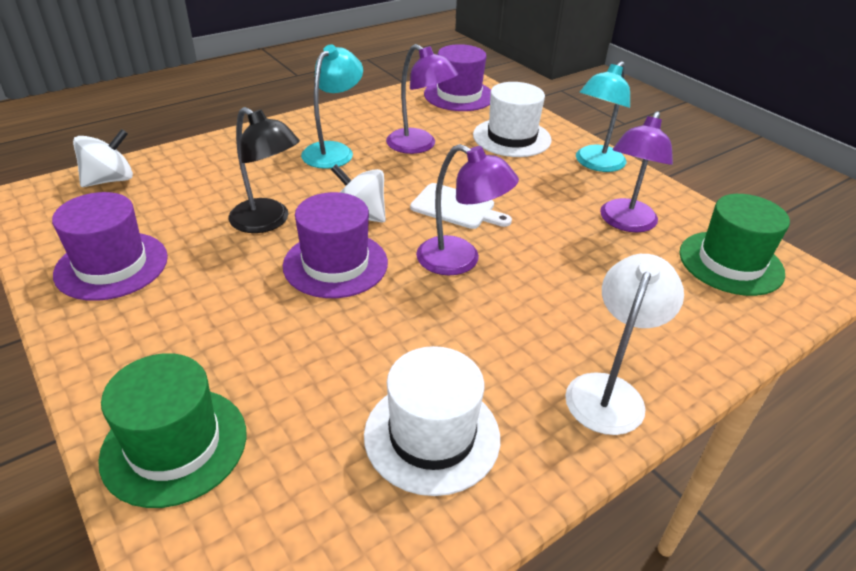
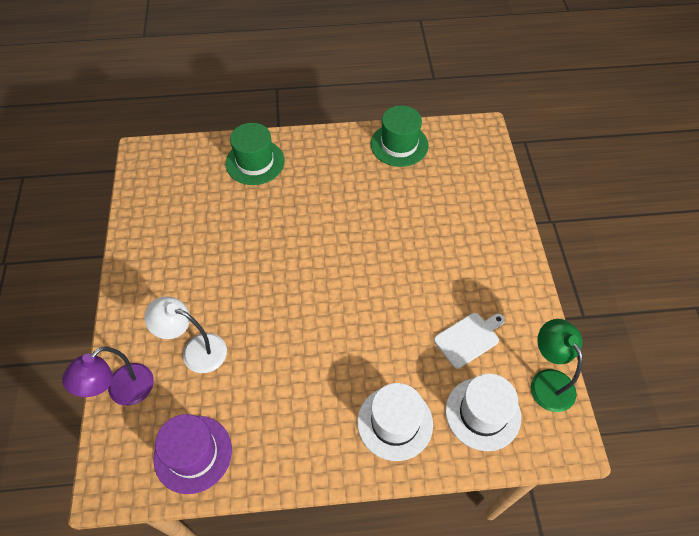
black lamp: [228,107,300,233] = 1 -> none = 0
green lamp: none = 0 -> [531,319,583,412] = 1
purple hat: [52,192,168,301] [283,192,388,298] [424,44,491,111] = 3 -> [153,414,232,494] = 1
purple lamp: [386,44,458,154] [416,144,519,275] [600,111,673,232] = 3 -> [62,347,154,406] = 1
turquoise lamp: [301,44,363,169] [576,61,630,172] = 2 -> none = 0
white spinning top: [73,129,133,187] [331,164,386,223] = 2 -> none = 0

